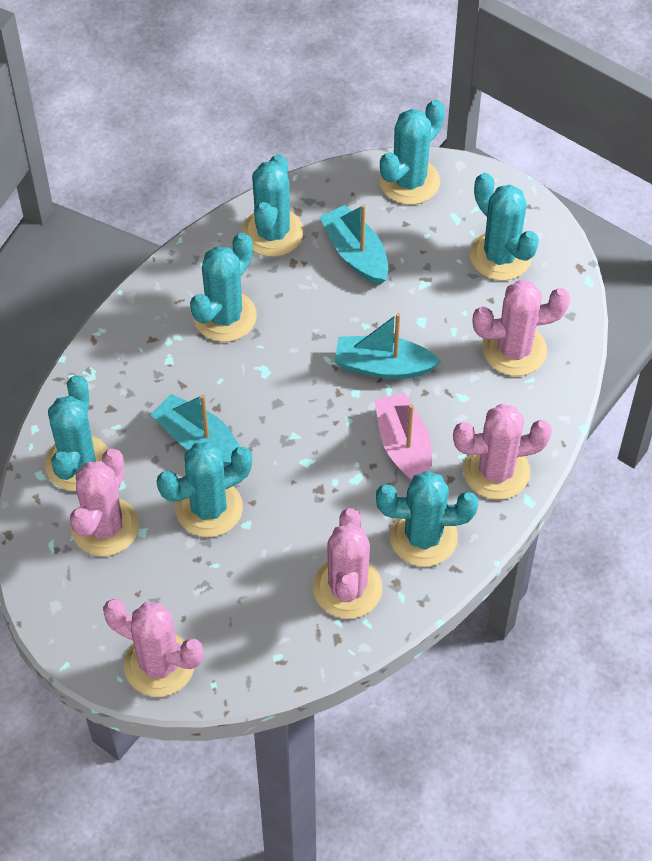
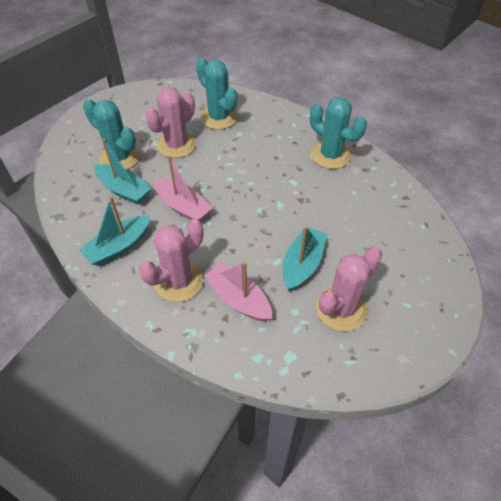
pink boat: [375,392,432,481] = 1 -> [155,155,213,221] [204,262,272,322] = 2
pink cactus: [70,449,139,556] [103,599,203,697] [313,508,383,619] [453,404,552,500] [472,280,570,376] = 5 -> [139,218,204,302] [145,87,196,158] [316,246,382,331] = 3
turquoise cactus: [45,375,109,491] [157,442,252,537] [190,233,257,342] [242,154,304,257] [376,471,478,567] [380,100,445,205] [470,173,539,281] = 7 -> [83,99,140,169] [196,58,238,130] [310,97,367,169] = 3

